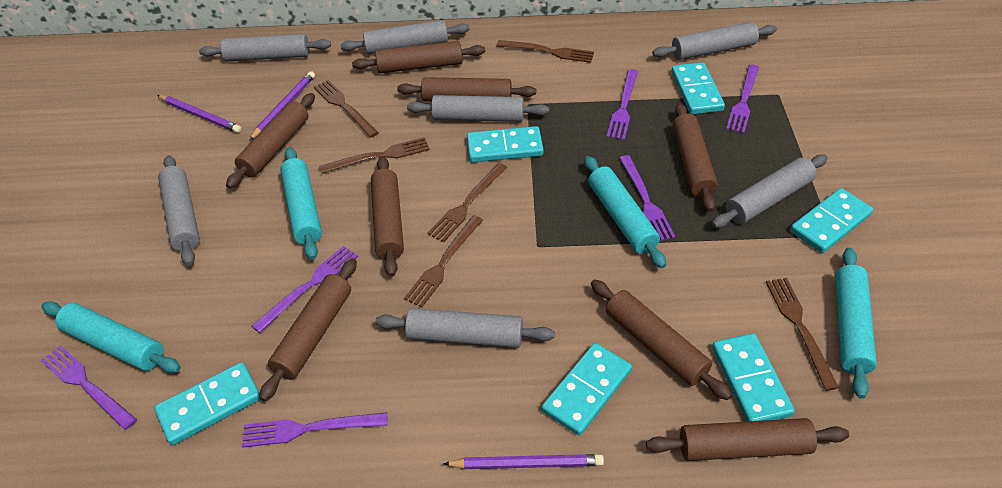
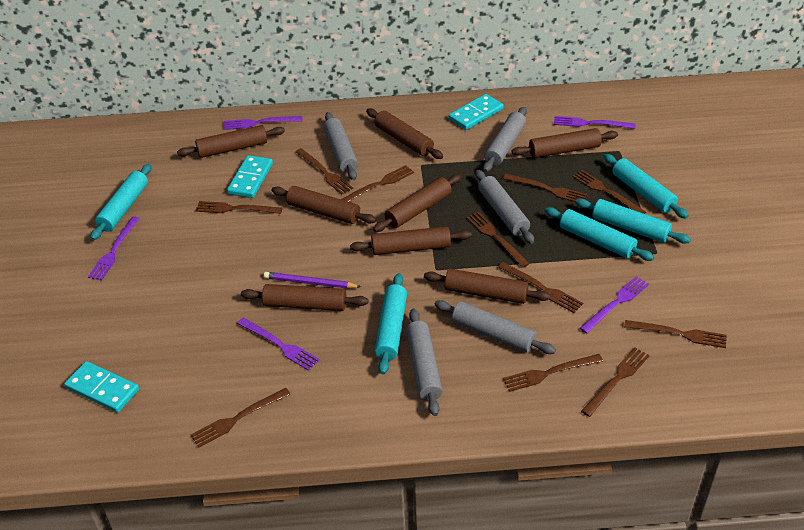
brown fork: [314,80,379,138] [319,137,430,174] [404,215,483,307] [427,163,507,242] [496,40,594,63] [766,278,839,391] = 6 -> [191,388,291,447] [195,201,283,214] [296,148,353,194] [341,165,414,202] [466,212,529,268] [498,262,583,313] [503,174,588,202] [503,354,603,392] [572,170,646,214] [581,347,650,417] [624,320,727,348] = 11
grey rolling pin: [158,155,200,266] [199,34,331,62] [340,20,470,54] [375,308,555,348] [407,95,549,122] [652,22,777,60] [712,154,828,228] = 7 -> [324,112,358,180] [406,309,443,416] [435,300,556,354] [475,170,534,244] [483,107,527,172] = 5
purple fork: [41,346,137,430] [242,412,388,448] [252,246,358,333] [607,69,638,140] [619,155,675,241] [726,64,759,133] = 6 -> [88,216,140,280] [223,116,302,130] [237,318,320,371] [554,116,636,129] [580,276,649,334] = 5
purple pencil: [157,95,241,133] [249,71,315,141] [443,454,604,469] = 3 -> [264,272,361,289] = 1
turquoise domino: [154,362,260,445] [467,126,544,162] [542,343,632,436] [671,62,725,115] [712,333,795,422] [790,188,873,253] = 6 -> [64,361,139,413] [227,155,273,198] [449,94,503,130] = 3
turquoise rolling pin: [42,301,181,373] [280,147,322,260] [584,156,666,268] [835,248,877,399] = 4 -> [91,164,151,240] [375,273,407,374] [545,207,654,261] [575,199,691,244] [604,154,689,219] = 5

